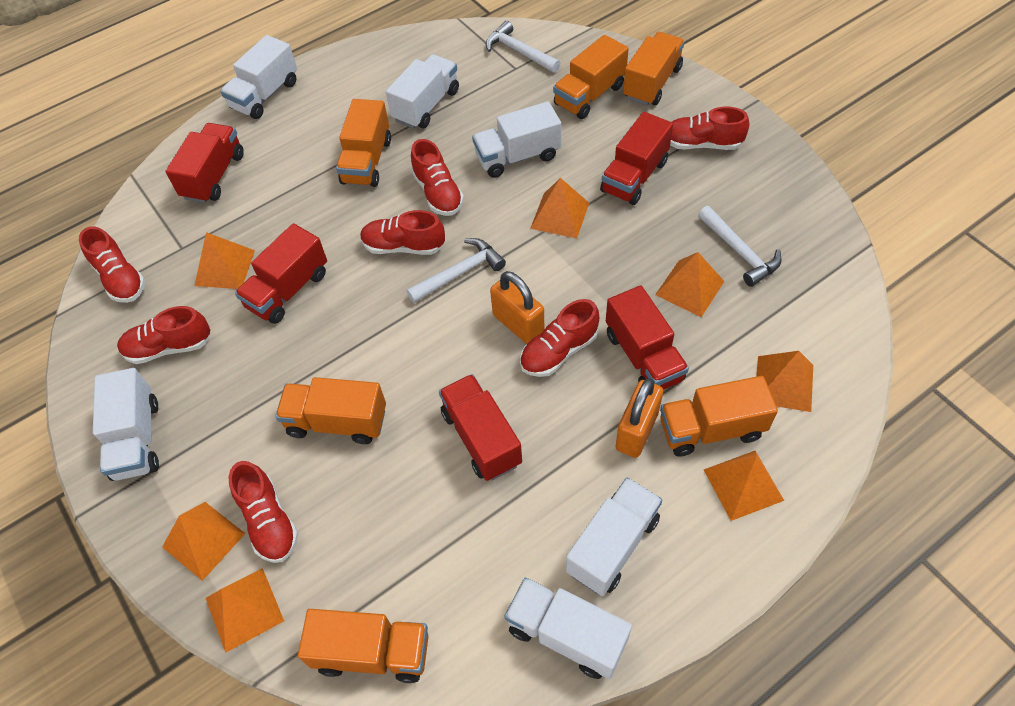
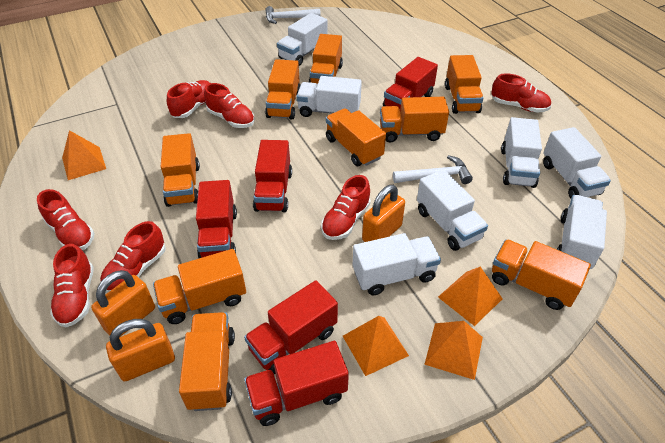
orange padlock: [490,271,544,344] [616,378,663,458] = 2 -> [91,270,155,337] [106,319,175,381] [362,185,405,242] = 3
orange pyramid: [162,502,246,581] [194,232,255,289] [206,568,284,653] [530,178,589,239] [655,252,725,317] [704,451,784,521] [756,351,813,412] = 7 -> [62,130,106,180] [343,316,409,376] [424,321,483,380] [438,266,502,326] = 4
orange truck: [275,377,386,444] [298,609,429,683] [336,99,391,187] [553,35,629,119] [623,32,685,106] [660,376,778,457] = 6 -> [153,249,246,324] [161,133,200,207] [179,312,235,411] [265,59,300,120] [309,34,343,84] [326,108,386,166] [380,97,449,143] [445,55,484,114] [492,239,591,310] = 9
white hammer: [407,238,506,303] [486,21,560,73] [698,206,782,287] = 3 -> [265,6,321,24] [393,155,473,184] = 2
white truck: [93,368,159,481] [220,35,297,119] [386,54,459,129] [472,101,561,178] [504,578,632,679] [566,478,662,596] = 6 -> [277,13,328,66] [297,76,362,117] [353,233,441,295] [417,169,488,251] [501,117,542,188] [543,127,611,199] [557,195,607,269] = 7

